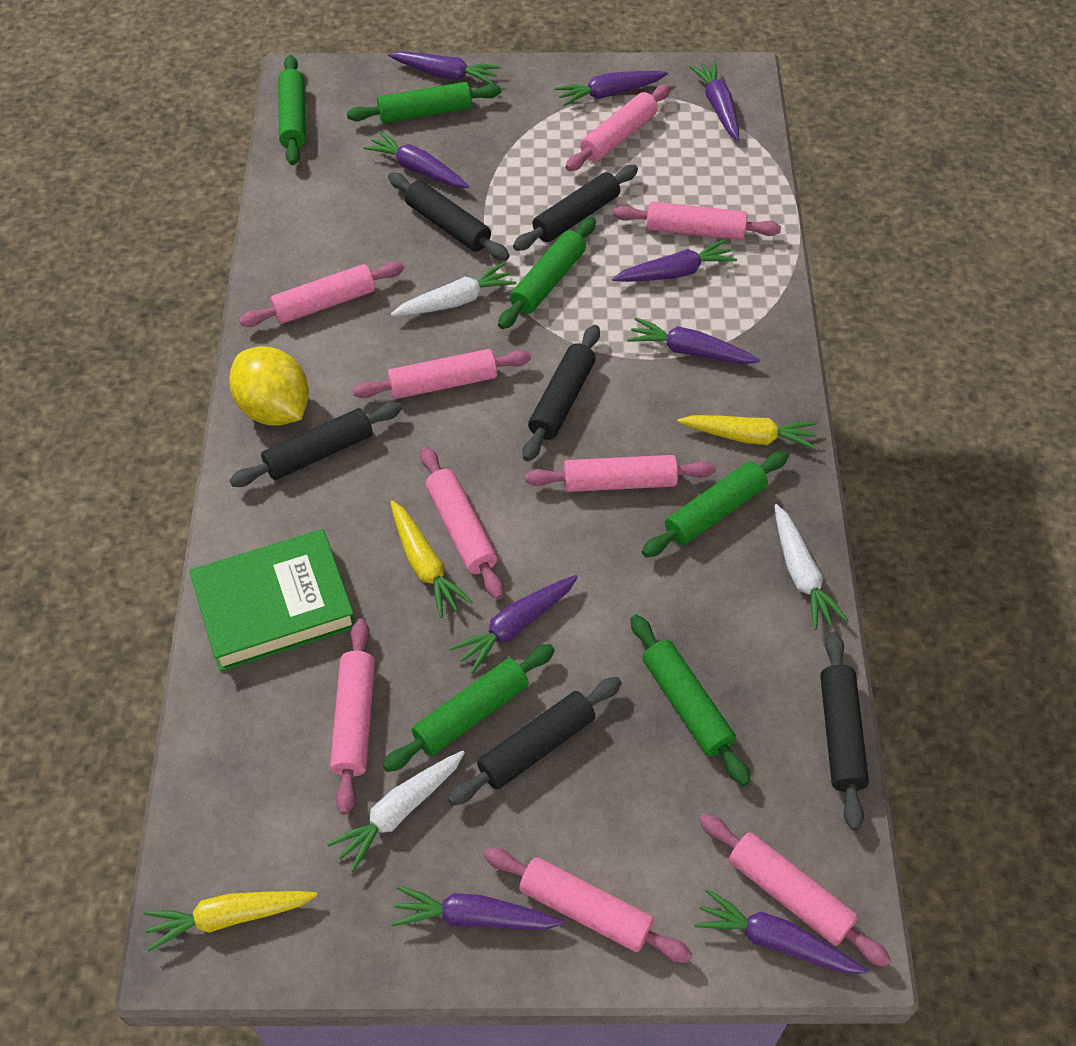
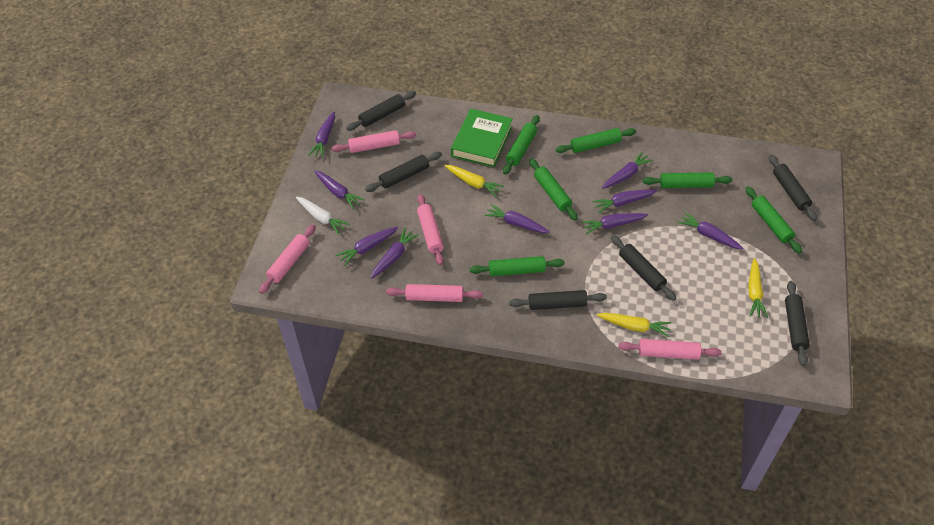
pink rolling pin: [239,261,405,327] [330,619,375,815] [353,349,531,399] [421,447,504,600] [484,848,692,963] [525,455,716,492] [565,84,671,171] [613,201,781,240] [699,813,891,967] = 9 -> [259,225,316,294] [332,130,416,153] [386,284,483,302] [417,194,444,265] [618,339,722,360] = 5
white carrot: [327,751,465,872] [391,263,516,316] [774,504,848,630] = 3 -> [296,197,350,235] = 1
yellow lemon: [229,346,309,425] = 1 -> none = 0

